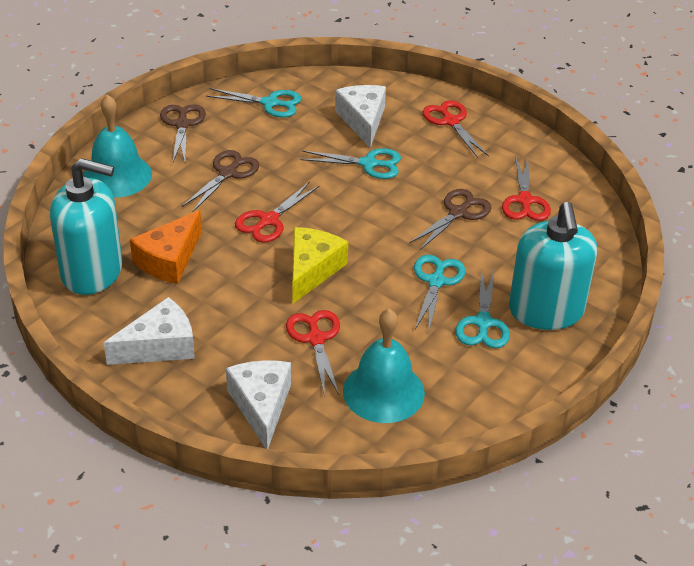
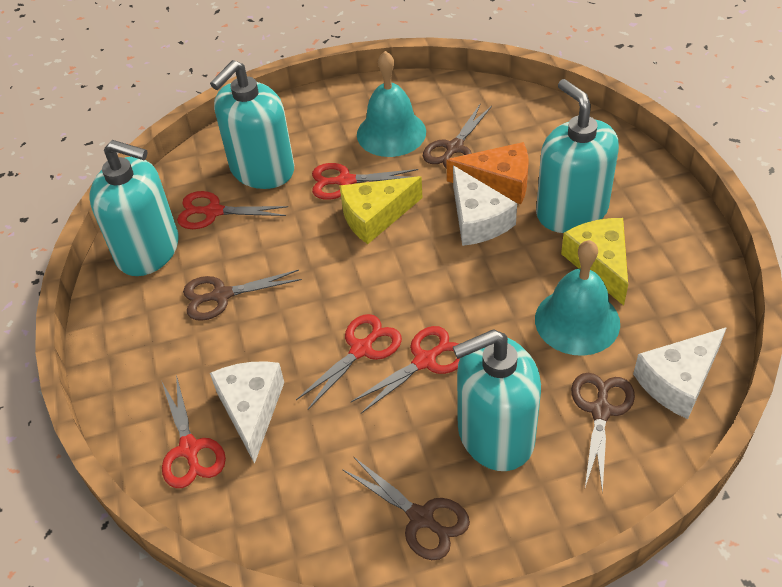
brown scissors: [160,104,206,162] [182,150,259,213] [409,189,492,250] = 3 -> [183,270,302,321] [342,456,470,560] [423,103,492,169] [571,373,635,493] = 4
red scissors: [235,182,320,243] [286,310,340,397] [423,101,489,158] [502,156,551,221] = 4 -> [162,375,226,488] [177,191,288,229] [296,314,402,409] [312,163,418,200] [351,326,460,414] = 5
turquoise scissors: [206,88,301,118] [300,148,401,179] [414,255,465,331] [455,270,510,348] = 4 -> none = 0
turquoise soap dispenser: [50,158,122,295] [509,202,597,330] = 2 -> [89,140,179,276] [210,60,294,189] [453,329,541,471] [536,79,619,233] = 4
yellow cheese: [292,227,348,304] = 1 -> [339,176,423,244] [561,218,628,306] = 2

